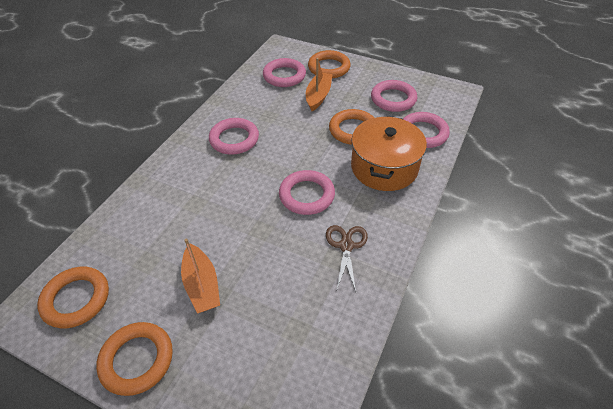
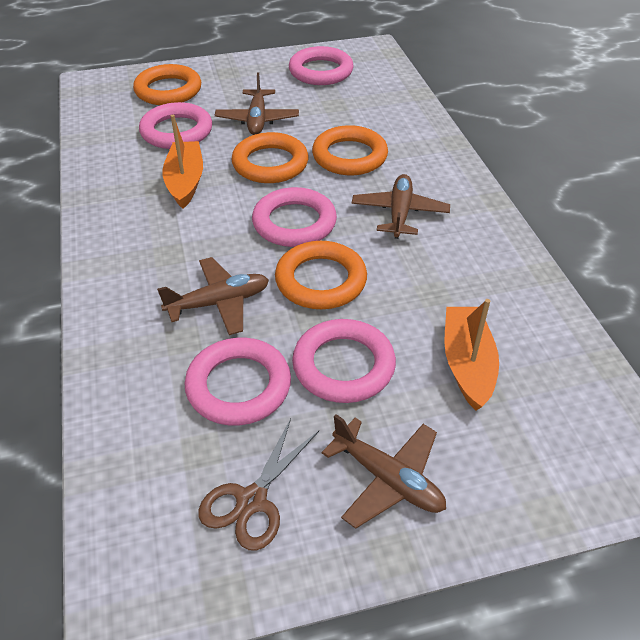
brown plane: none = 0 -> [157,257,269,335] [215,72,299,135] [322,414,446,529] [352,174,450,239] = 4
orange pot: [351,116,427,191] = 1 -> none = 0

